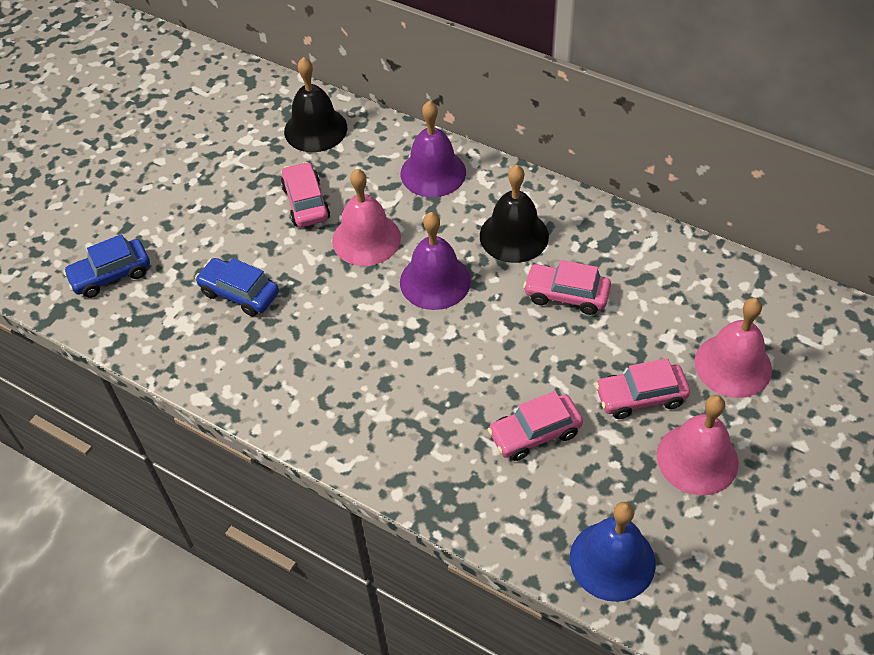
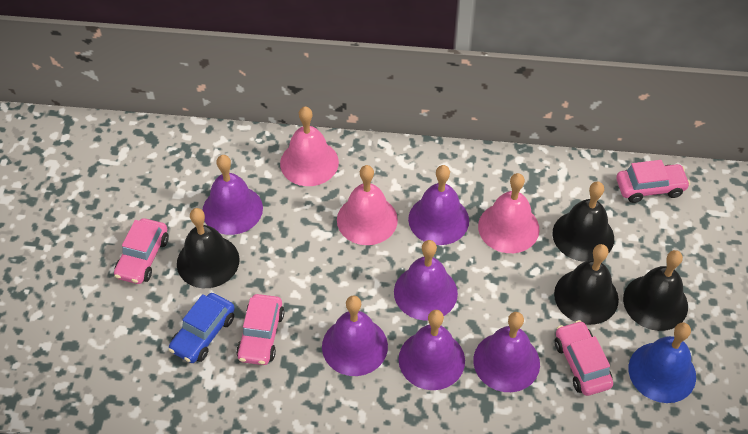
black bell: [284,57,347,152] [480,165,549,263] = 2 -> [177,208,240,288] [553,181,614,262] [554,244,619,325] [623,250,688,331] = 4
blue car: [63,234,150,298] [195,258,279,316] = 2 -> [169,293,235,363] = 1
purple bell: [400,212,471,310] [401,101,466,197] = 2 -> [203,155,263,235] [322,296,388,376] [394,240,458,321] [398,310,465,390] [408,165,469,245] [473,312,540,392] = 6

